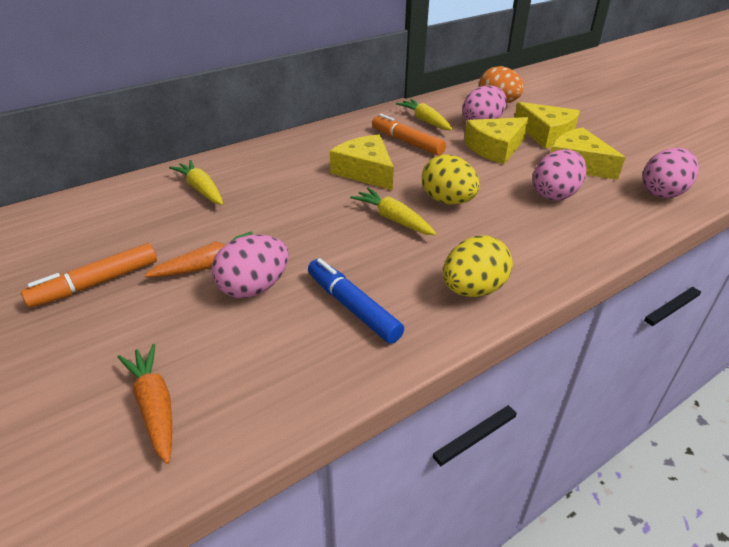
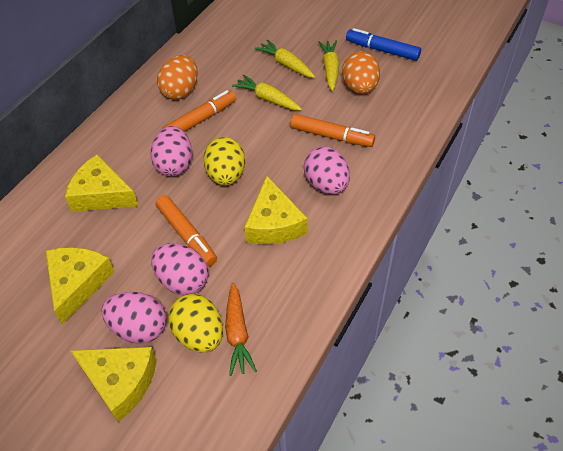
orange carrot: [118,344,172,464] [144,231,253,277] = 2 -> [225,282,257,376] = 1
orange egg: [479,66,524,103] = 1 -> [157,55,198,100] [342,51,380,94] = 2
orange marker: [21,243,157,308] [372,114,446,156] = 2 -> [156,195,217,267] [162,90,236,132] [291,114,375,147] = 3

